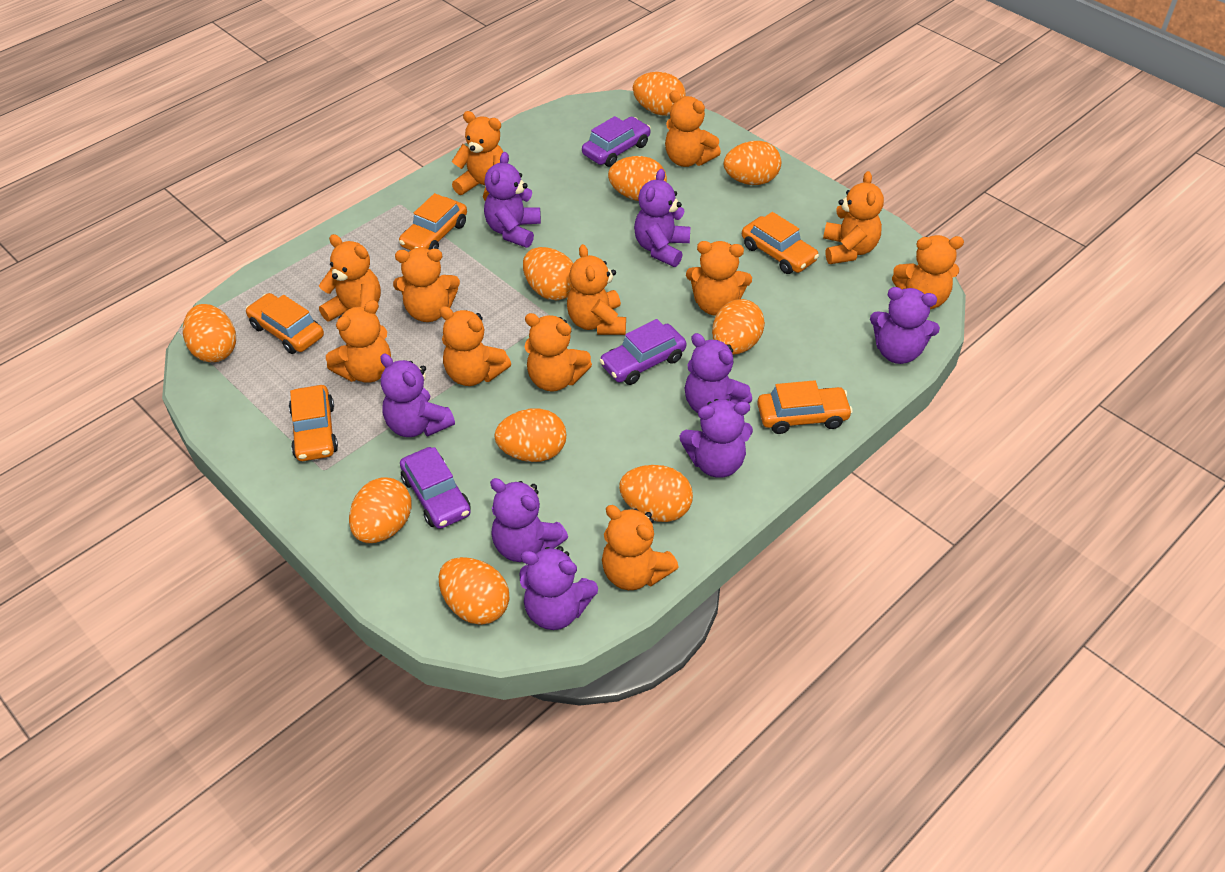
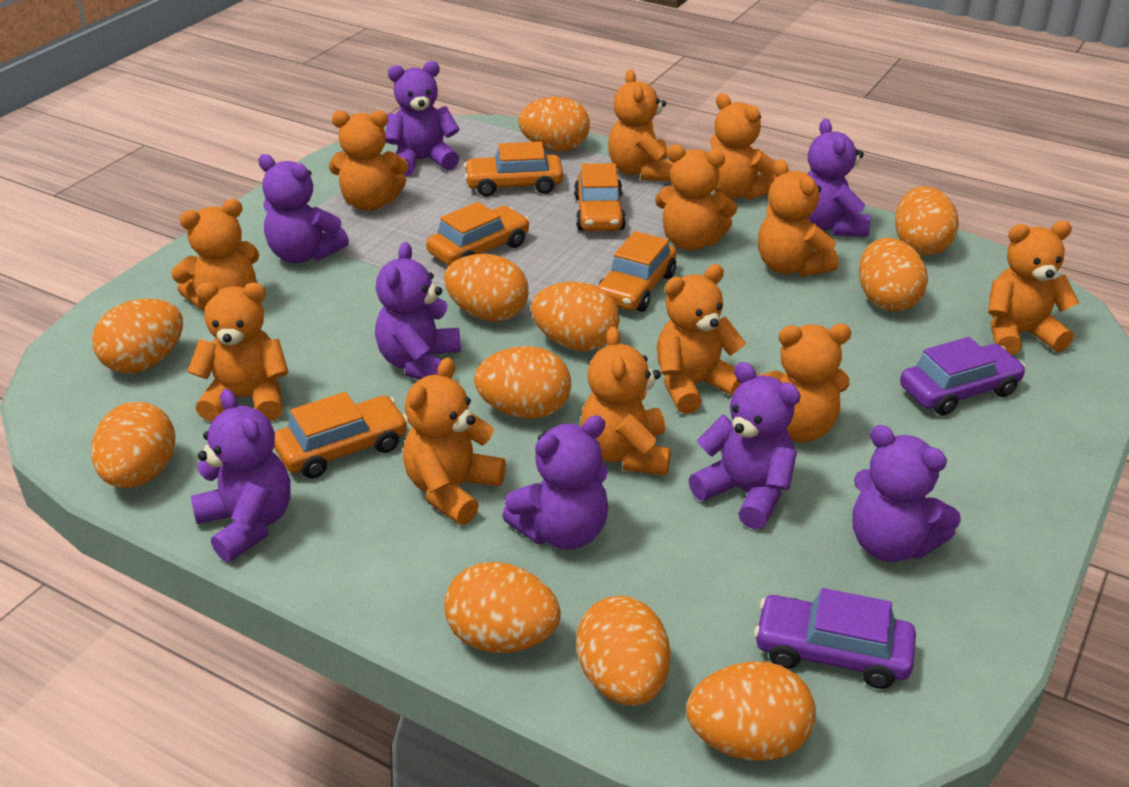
orange egg: [183,304,236,362] [349,477,412,543] [438,557,509,625] [494,408,566,462] [523,247,573,300] [608,156,667,201] [619,465,693,522] [633,72,686,116] [712,299,765,355] [724,141,781,185] = 10 -> [91,402,176,488] [92,299,183,373] [444,254,529,322] [444,562,561,653] [474,346,571,419] [518,97,590,151] [531,282,620,351] [576,596,670,706] [686,661,816,761] [859,238,928,312] [895,186,959,256] = 11
purple car: [400,447,471,529] [582,116,651,167] [599,319,686,385] = 3 -> [754,588,916,689] [900,337,1026,416] = 2

